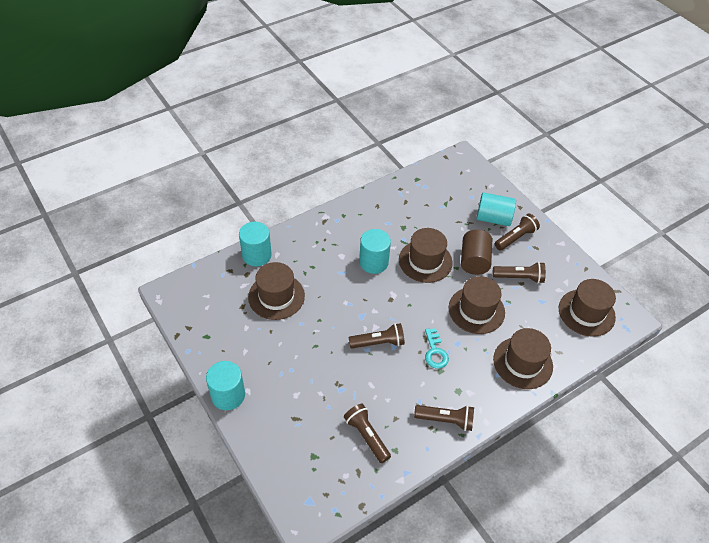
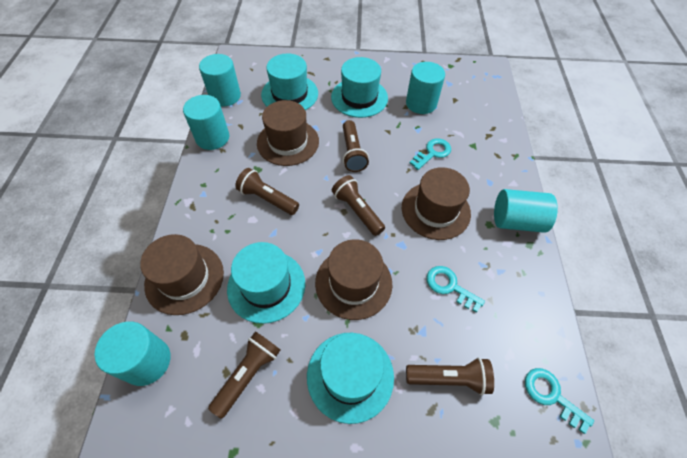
brown cylinder: [461,229,492,275] = 1 -> none = 0
brown hat: [248,262,305,320] [399,228,453,283] [449,276,505,334] [493,328,553,389] [559,279,616,337] = 5 -> [140,234,224,315] [257,100,319,166] [315,239,392,320] [402,167,471,240] = 4
turquoise cylinder: [206,361,245,410] [239,222,272,266] [359,229,391,274] [477,192,516,226] = 4 -> [95,321,171,386] [183,95,229,150] [199,54,241,107] [406,62,445,114] [494,189,558,233] = 5
turquoise hat: none = 0 -> [227,242,305,324] [261,54,318,110] [307,333,394,424] [331,57,388,118] = 4
turquoise key: [425,328,449,369] = 1 -> [410,138,451,170] [427,266,485,313] [525,368,594,434] = 3

